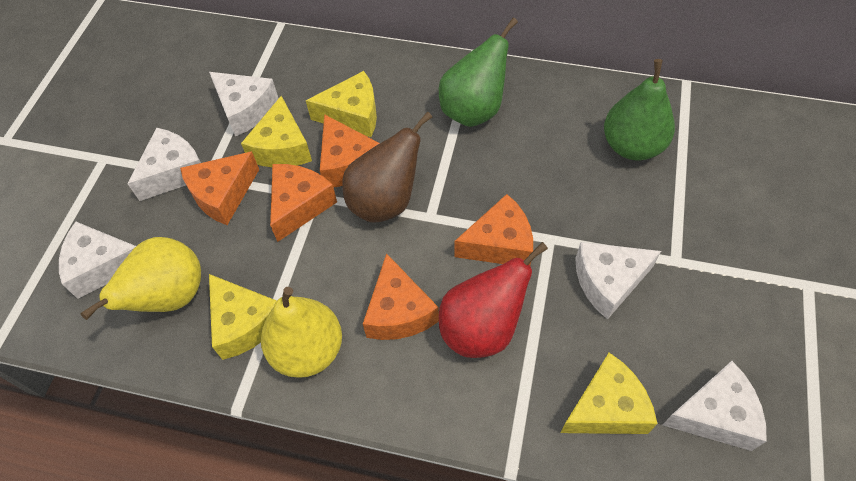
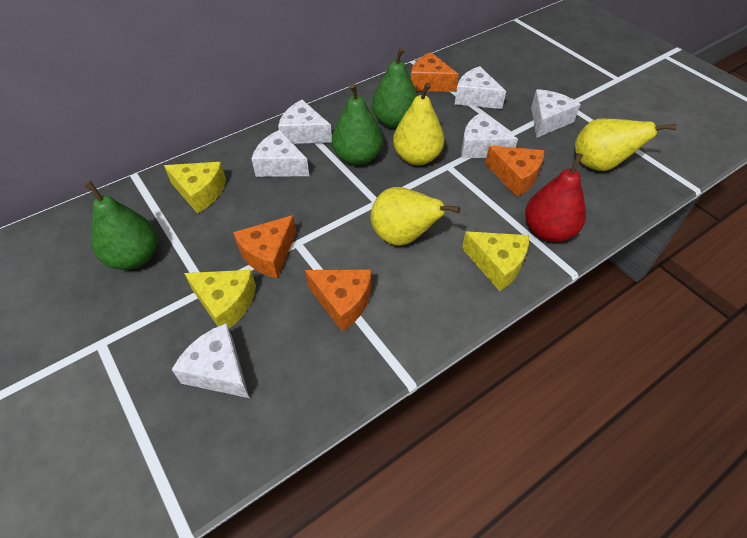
brown pear: [343,111,432,223] = 1 -> none = 0
green pear: [439,18,518,127] [604,59,675,161] = 2 -> [84,181,157,270] [332,83,383,166] [372,47,418,129] = 3
orange cheese: [180,151,259,225] [270,164,337,242] [320,114,380,187] [363,253,439,340] [455,194,533,265] = 5 -> [233,215,296,278] [305,270,371,331] [411,52,459,92] [485,146,544,197] = 4
white cheese: [59,222,136,299] [127,128,201,201] [209,72,279,136] [575,242,661,319] [662,361,767,451] = 5 -> [172,323,249,398] [252,130,309,177] [278,100,332,144] [455,66,506,109] [461,113,518,158] [531,89,581,137] = 6
yellow cheese: [209,274,277,360] [241,96,312,167] [306,71,377,137] [561,353,657,434] = 4 -> [164,162,226,214] [184,270,256,328] [462,231,529,291] = 3
yellow pear: [80,237,201,320] [261,287,342,378] = 2 -> [370,187,461,246] [393,82,444,165] [575,118,677,171] = 3

